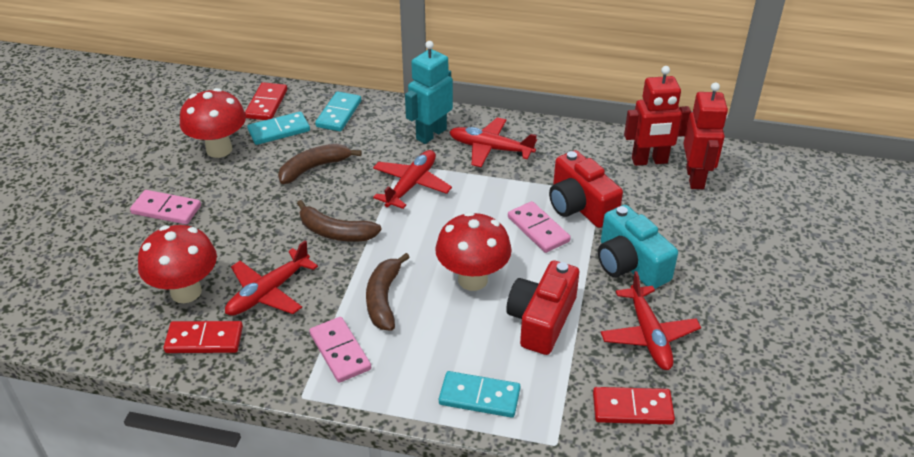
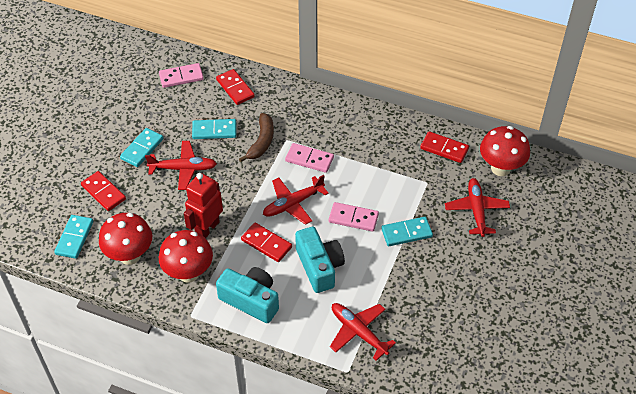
brown banana: [278,144,362,184] [297,200,382,242] [366,253,410,331] = 3 -> [239,113,274,162] = 1
red camera: [506,260,579,355] [549,150,623,228] = 2 -> none = 0
red domino: [164,321,243,353] [245,82,287,120] [593,387,675,425] = 3 -> [81,171,126,211] [216,69,255,105] [241,223,292,262] [420,131,469,163] = 4
red robot: [624,66,691,166] [683,82,728,189] = 2 -> [184,173,223,238] = 1
turquoise camera: [598,205,678,289] = 1 -> [216,267,279,323] [295,227,345,293] = 2
turquoise domino: [247,112,310,145] [315,91,361,131] [439,371,521,418] = 3 -> [54,215,93,259] [120,128,164,167] [192,119,236,139] [381,217,433,246] = 4
turquoise robot: [405,41,453,144] = 1 -> none = 0

